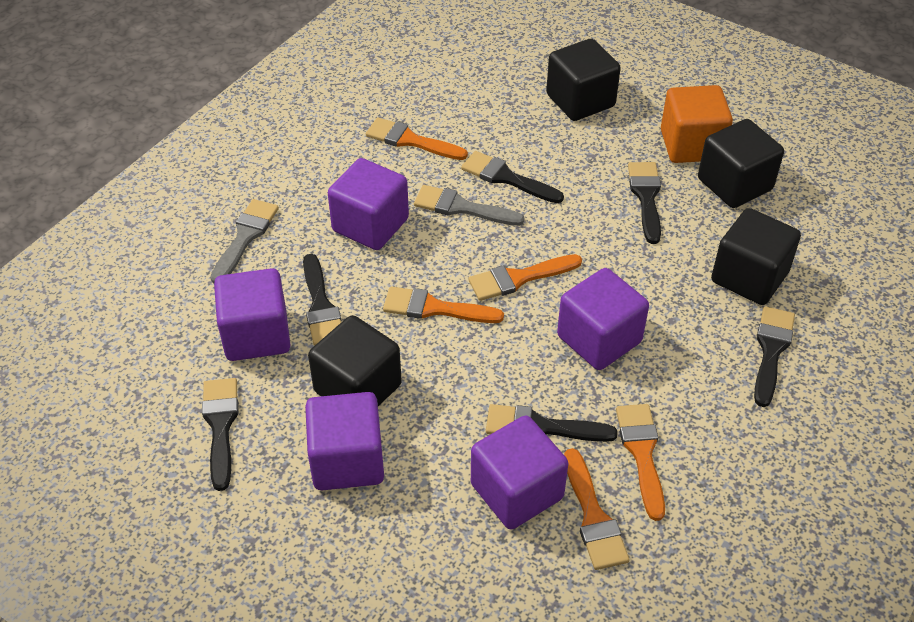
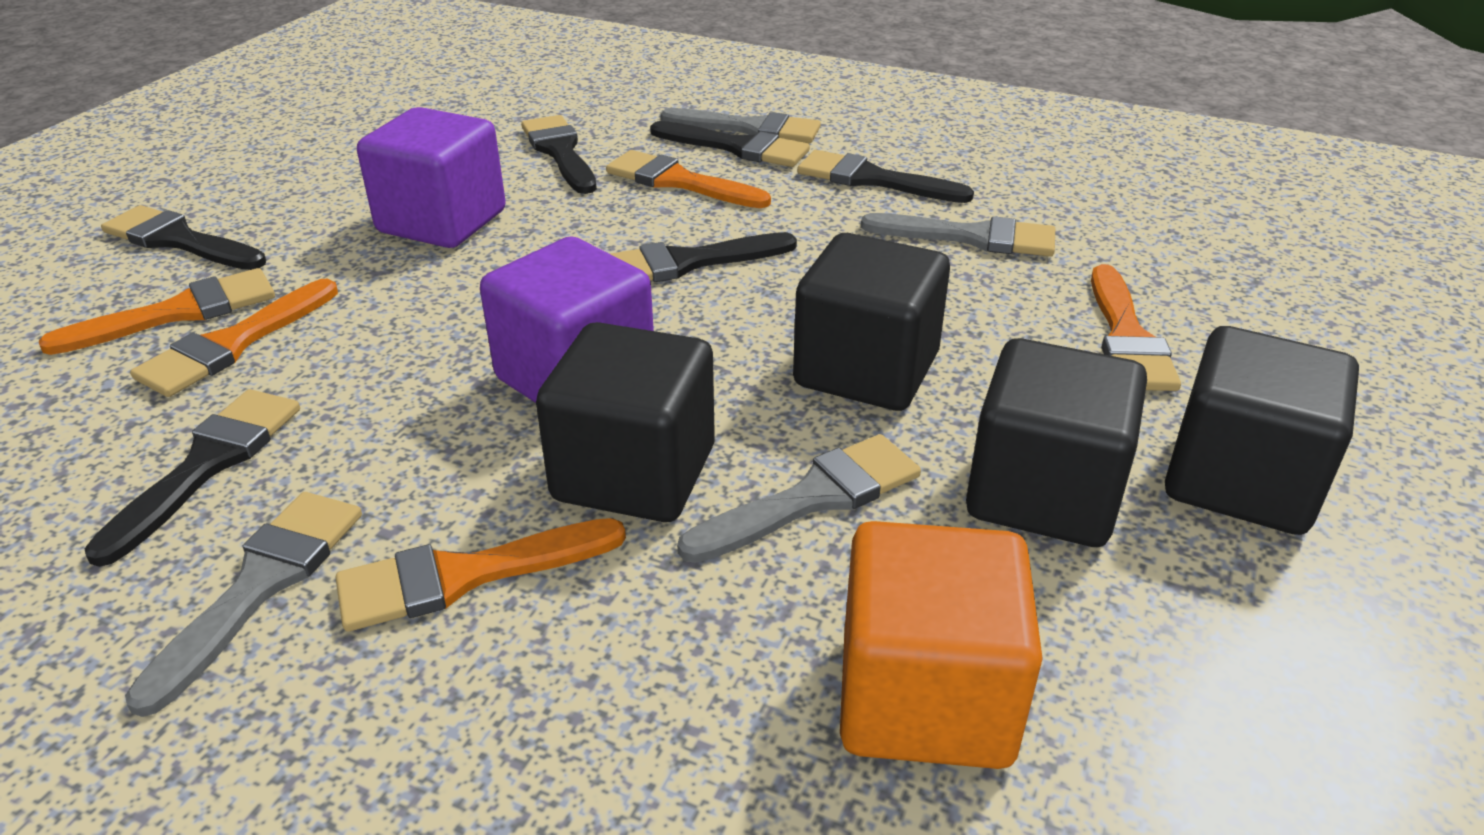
grey brush: [210,199,279,283] [414,185,525,226] = 2 -> [125,492,362,717] [661,108,821,143] [677,434,921,563] [861,213,1055,257] = 4
purple cube: [214,268,290,361] [305,392,384,490] [328,158,409,250] [471,416,568,530] [557,268,649,370] = 5 -> [357,107,506,248] [480,236,654,403] = 2

